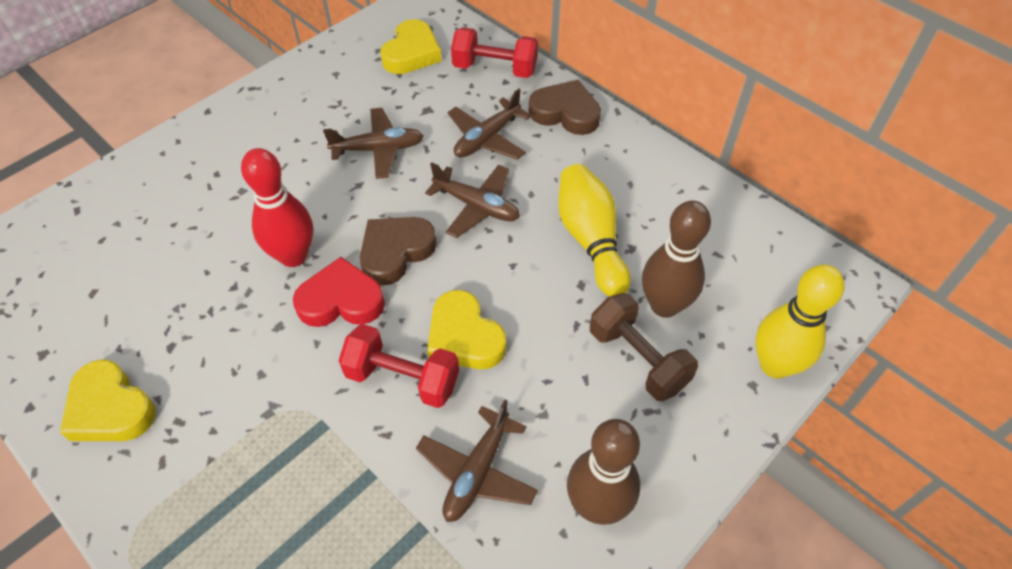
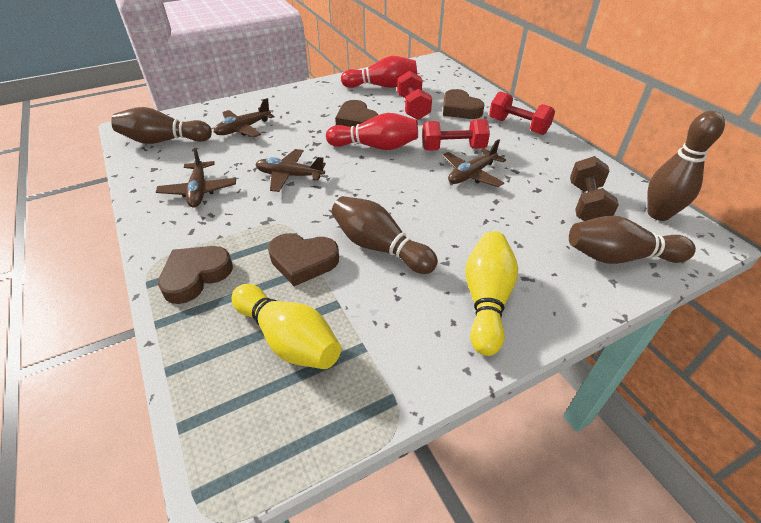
brown bowling pin: [567,419,640,525] [642,200,711,318] = 2 -> [111,107,212,144] [331,196,438,274] [569,216,696,264] [647,111,725,221] = 4
brown heart: [360,217,437,286] [529,80,601,135] = 2 -> [158,246,233,304] [268,233,339,286] [335,100,378,127] [443,89,484,119] = 4
red bowling pin: [241,148,313,267] = 1 -> [326,113,418,150] [341,56,417,88] = 2
red dumbbell: [339,324,459,408] [451,27,538,78] = 2 -> [397,71,432,120] [422,119,490,151] [489,91,555,135] = 3
red heart: [293,257,385,327] = 1 -> none = 0
yellow heart: [60,359,155,441] [380,19,442,74] [427,290,506,369] = 3 -> none = 0

